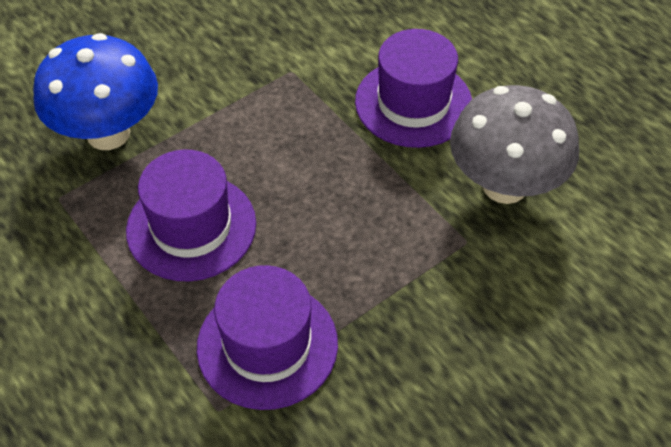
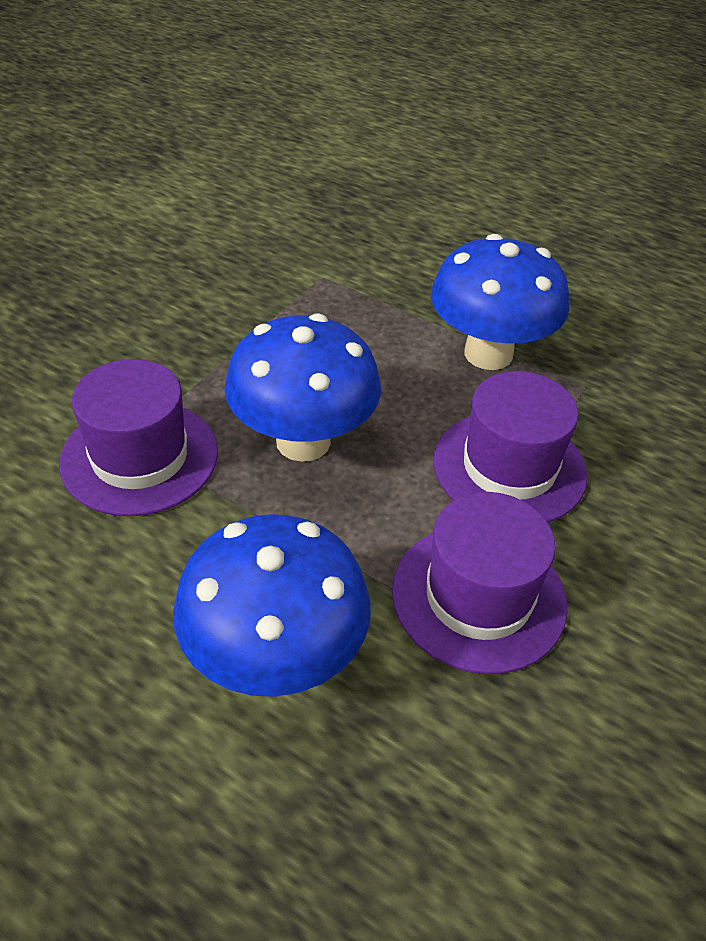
blue mushroom: [33,33,158,150] = 1 -> [173,514,371,697] [224,314,381,462] [431,234,569,370] = 3
grey mushroom: [450,85,579,204] = 1 -> none = 0

